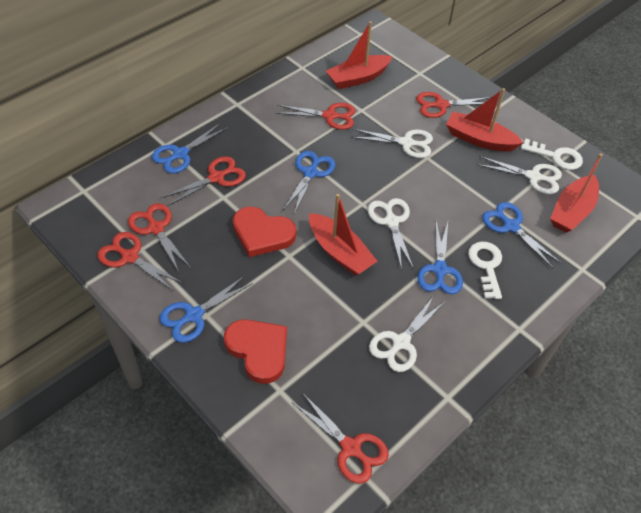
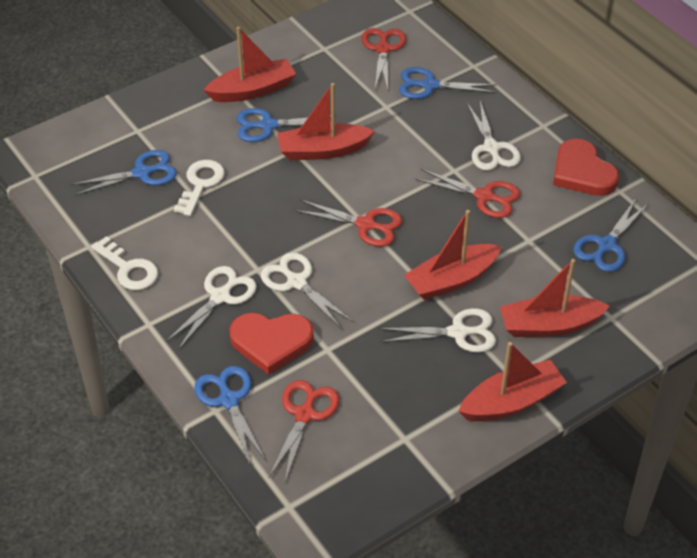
red boat: [309,194,377,276] [326,21,392,89] [446,88,523,152] [550,153,603,233] = 4 -> [204,27,296,102] [277,83,375,160] [404,210,502,300] [458,342,567,421] [500,259,610,337] = 5
red scissors: [98,232,183,291] [128,203,191,272] [161,156,246,206] [275,103,355,130] [293,392,389,484] [416,92,491,118] = 6 -> [268,380,339,482] [295,200,402,247] [361,28,407,90] [415,169,520,218] = 4

